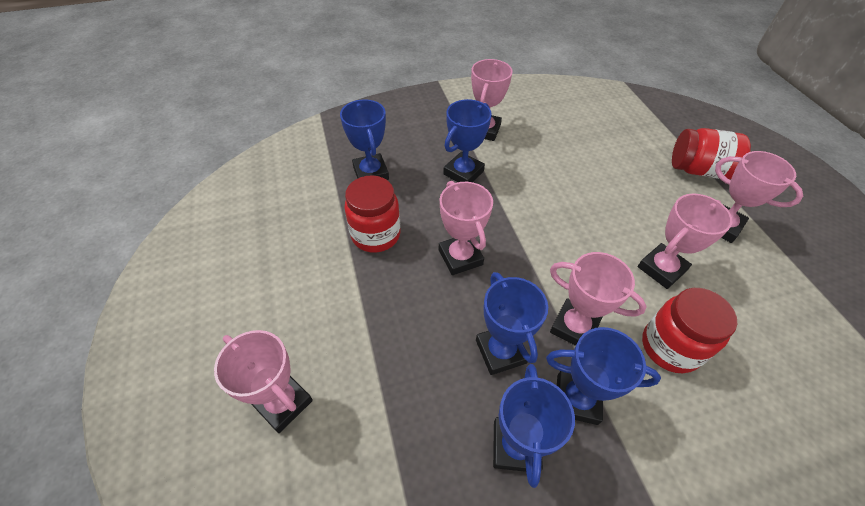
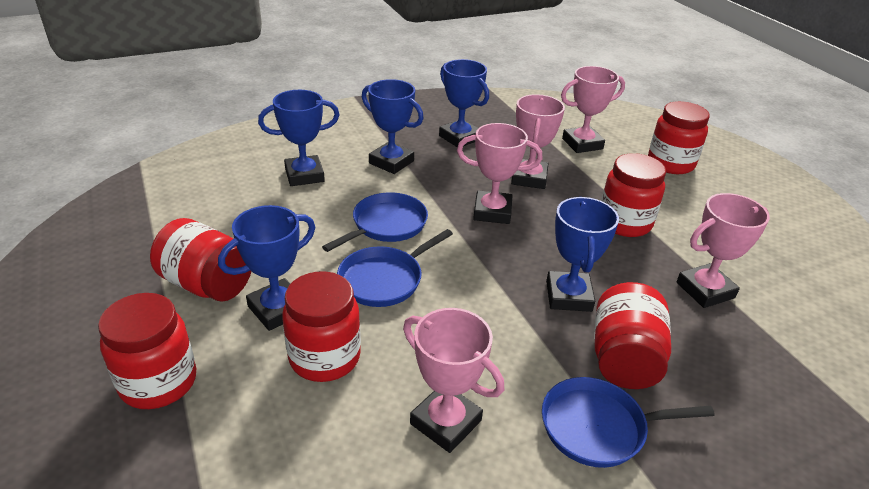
blue pan: none = 0 -> [322,192,428,252] [337,229,453,307] [542,377,715,468] = 3
pink trophy: [214,330,313,433] [439,181,493,275] [471,59,513,141] [550,252,647,346] [638,194,732,289] [715,151,803,243] = 6 -> [403,308,504,453] [457,123,542,224] [511,94,565,189] [561,66,625,153] [677,193,770,308] = 5
red jar: [344,176,400,253] [642,288,737,373] [672,128,751,180] = 3 -> [98,293,196,409] [150,218,251,302] [282,271,361,382] [595,282,671,389] [601,153,666,237] [648,101,710,174] = 6

